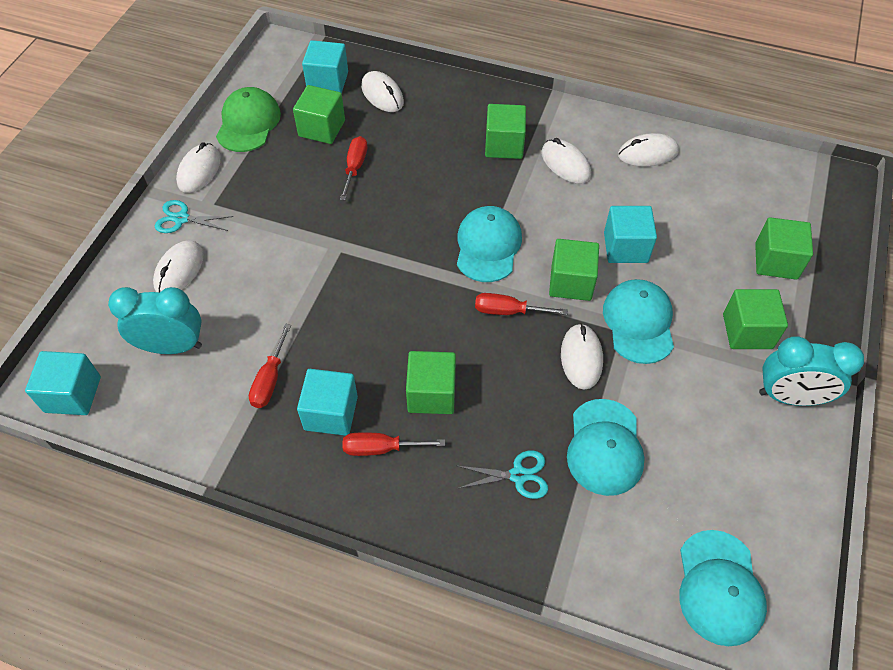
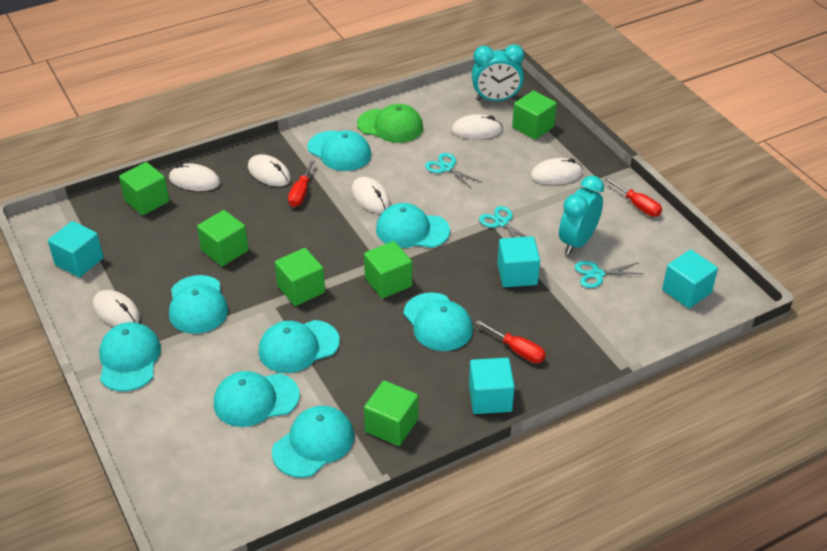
red screwdriver: [249,324,291,408] [340,136,367,200] [343,432,445,456] [475,293,568,315] = 4 -> [288,160,315,207] [476,320,546,363] [604,177,662,217] = 3
turquoise cap: [457,206,522,282] [567,399,645,496] [603,279,674,364] [679,530,767,646] = 4 -> [99,322,161,392] [169,275,228,334] [214,371,300,427] [259,320,340,373] [272,406,354,478] [307,131,371,171] [376,203,450,248] [403,292,473,351] = 8
turquoise scissors: [155,200,234,233] [457,450,548,499] = 2 -> [425,153,483,189] [479,206,537,243] [575,261,644,288] = 3

